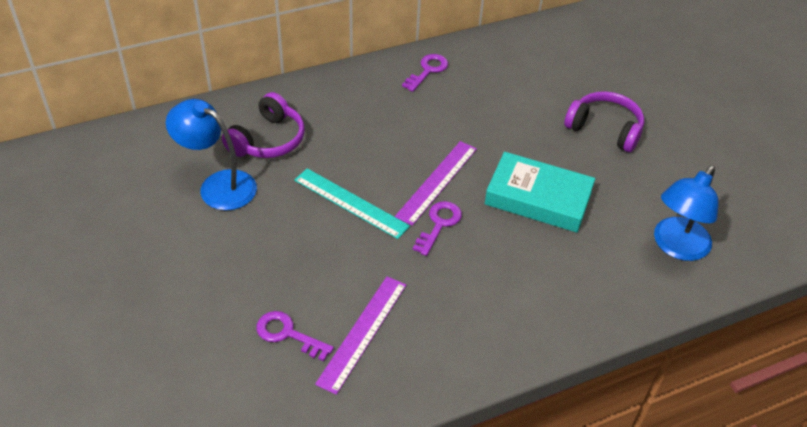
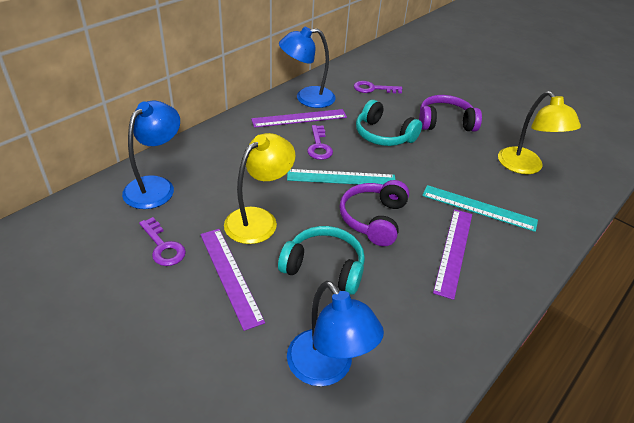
blue lamp: [166,99,257,211] [654,166,719,261] = 2 -> [122,101,180,209] [279,27,336,108] [287,281,384,386] = 3
purple ruler: [315,276,406,395] [395,141,477,226] = 2 -> [200,229,265,331] [251,109,347,128] [433,209,472,300] = 3
turquoise book: [485,152,595,233] = 1 -> none = 0
turquoise headphones: none = 0 -> [278,226,365,295] [356,100,422,146] = 2
turquoise ruler: [294,168,410,239] = 1 -> [287,169,395,185] [422,185,538,232] = 2
yellow lamp: none = 0 -> [224,133,296,244] [498,91,581,174] = 2

